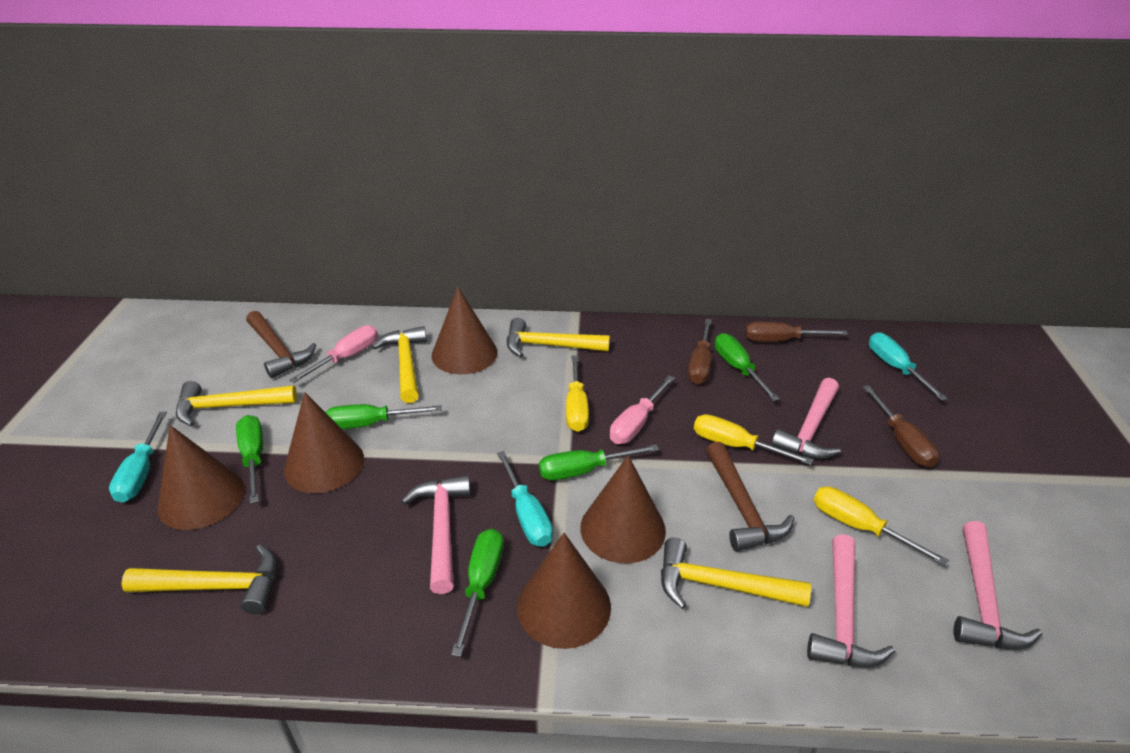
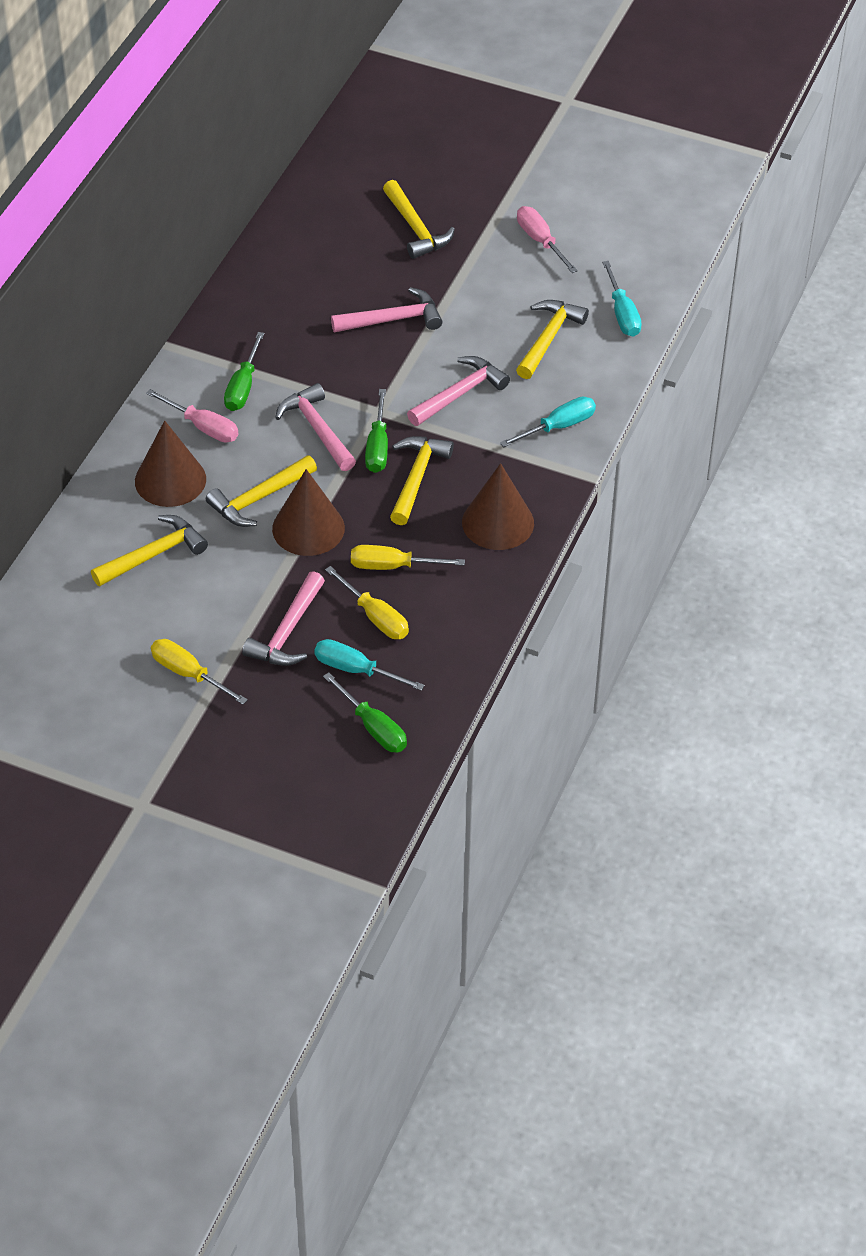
brown cone: [157,425,245,530] [284,392,364,493] [432,287,498,374] [517,533,611,649] [580,455,666,564] = 5 -> [135,421,206,507] [272,469,345,556] [462,463,534,550] = 3
brown hammer: [246,311,316,378] [706,441,794,552] = 2 -> none = 0
brown screwdriver: [688,319,712,384] [745,322,848,342] [863,385,939,467] = 3 -> none = 0
green screwdriver: [236,415,263,504] [325,404,442,429] [451,529,504,657] [539,444,659,480] [715,333,780,401] = 5 -> [224,332,264,411] [323,672,407,752] [365,389,388,473] = 3

